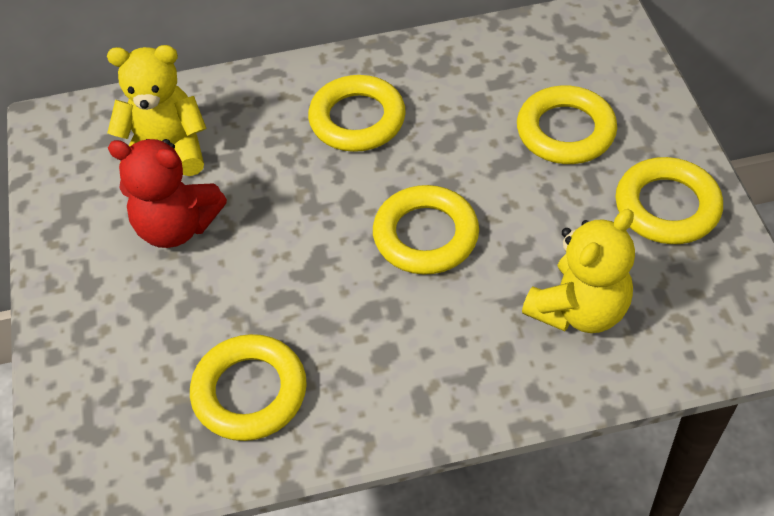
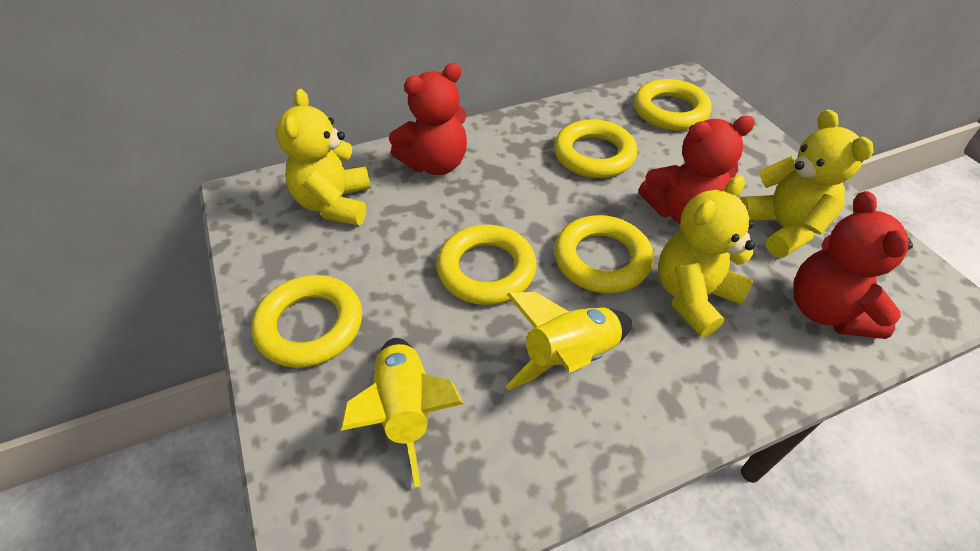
red teddy bear: [108,139,227,248] = 1 -> [389,63,467,175] [639,116,755,224] [793,191,913,339] = 3
yellow rocket: none = 0 -> [341,338,463,487] [505,292,632,390] = 2
yellow teddy bear: [107,45,207,176] [522,209,635,333] = 2 -> [276,89,371,225] [658,175,755,337] [740,109,874,258] = 3

